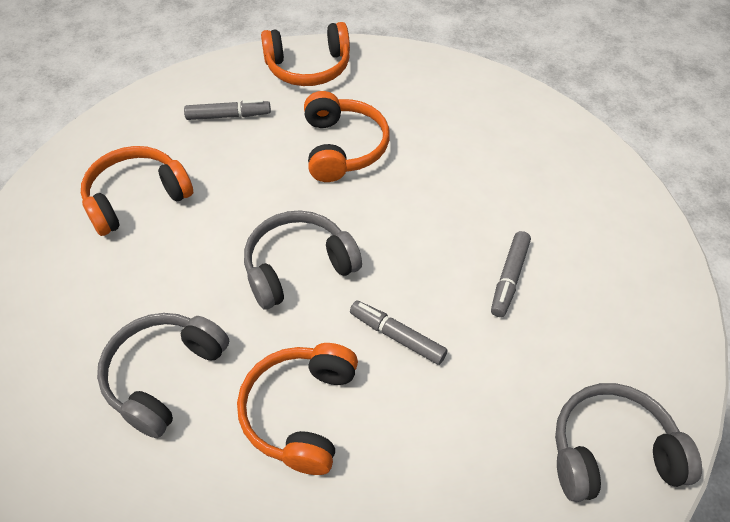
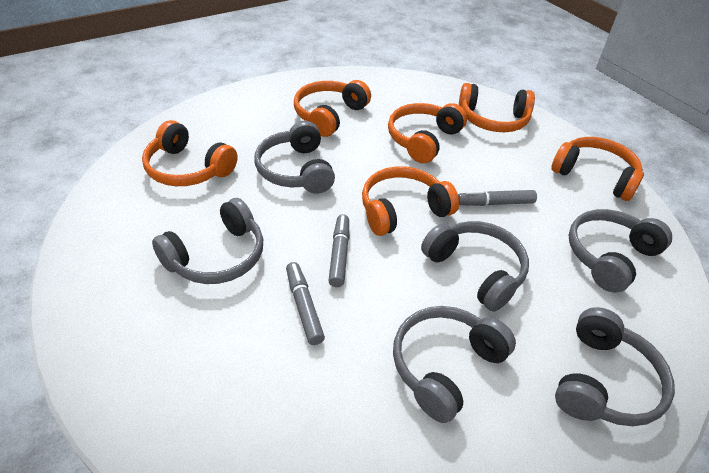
grey headphones: [97,313,229,438] [244,210,362,310] [555,383,702,502] = 3 -> [152,198,263,284] [254,121,335,194] [393,306,516,423] [421,221,529,312] [555,307,675,426] [568,209,672,293] = 6
orange headphones: [81,146,193,236] [237,343,358,475] [261,22,350,86] [304,91,390,182] = 4 -> [142,120,238,186] [294,80,371,137] [362,166,459,236] [388,103,467,163] [459,83,535,132] [551,137,644,201] = 6

